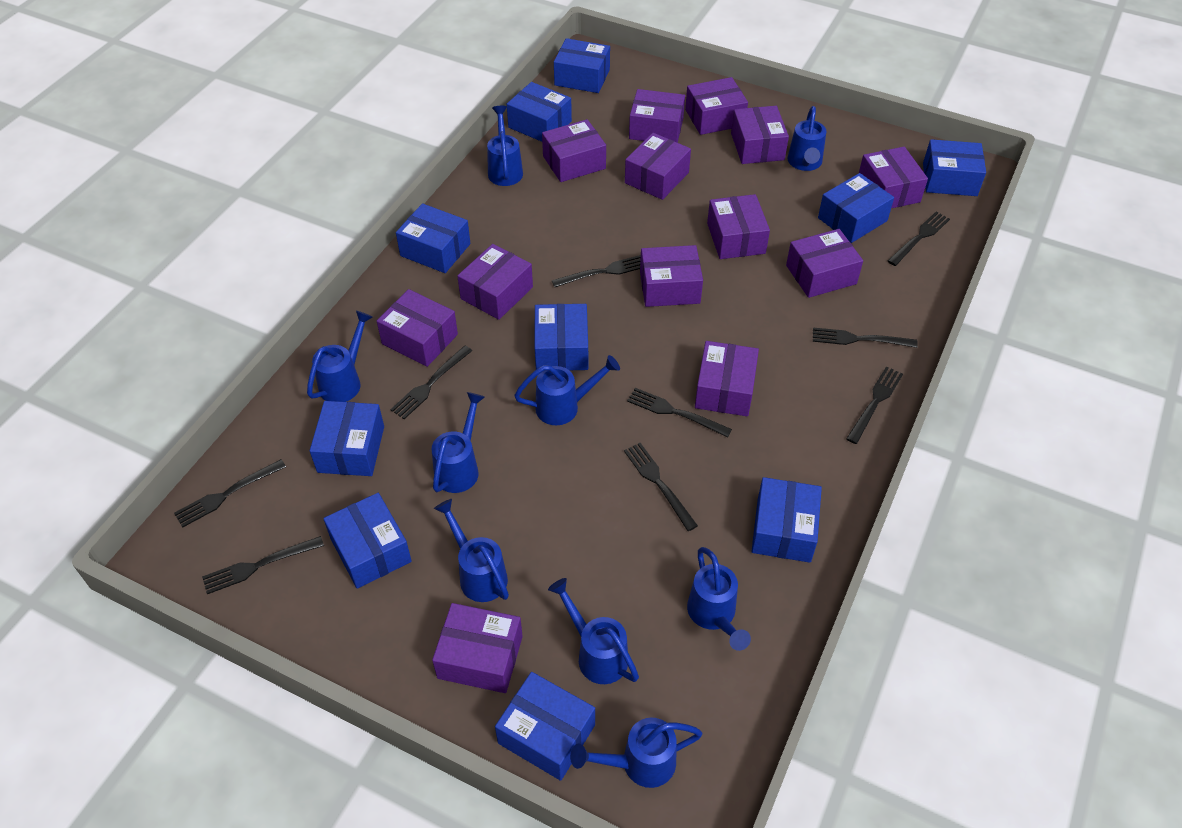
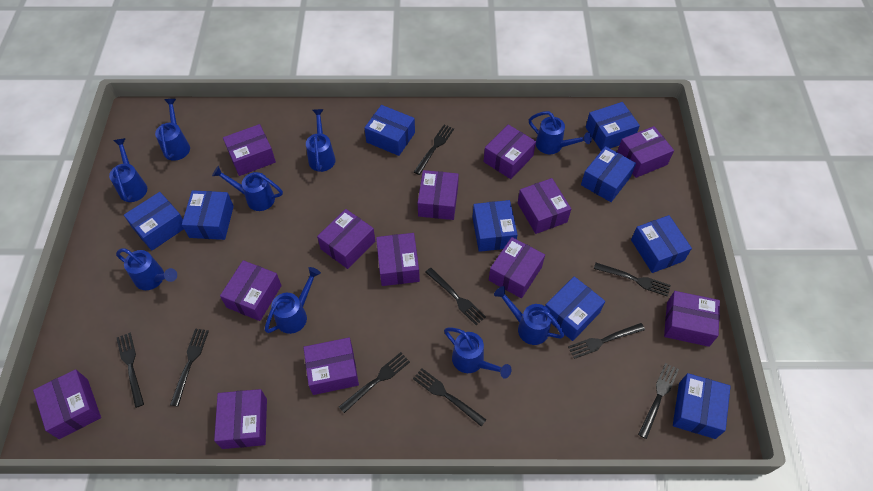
blue box: [310,401,384,476] [323,493,412,589] [396,203,470,273] [495,672,595,781] [507,82,572,142] [535,304,588,370] [554,38,610,93] [751,477,822,563] [818,173,894,243] [923,139,986,196] = 10 -> [124,192,184,251] [182,190,234,240] [364,105,415,156] [472,200,518,252] [545,276,605,341] [581,146,636,202] [585,102,640,151] [631,215,692,273] [673,373,731,439] = 9

